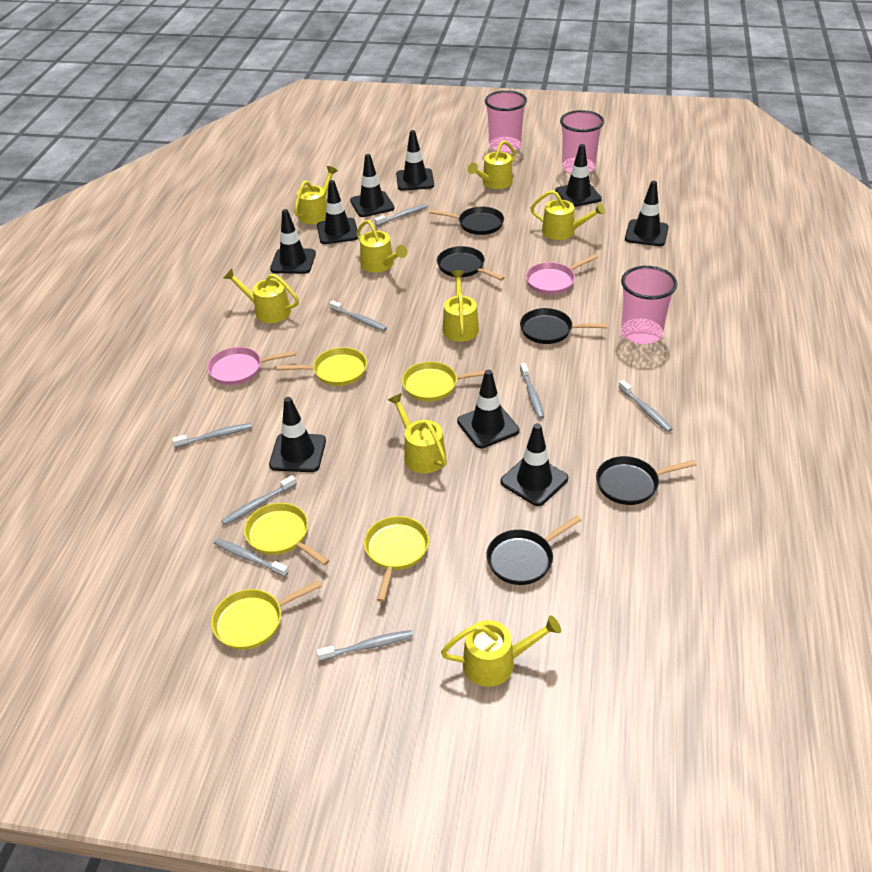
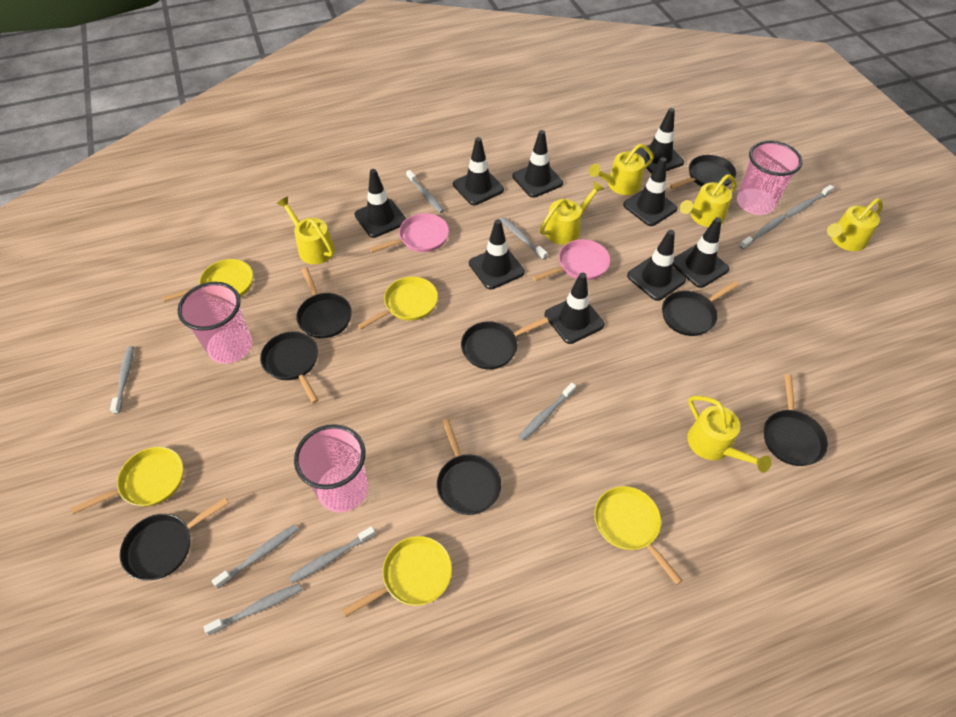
black pan: [430,207,504,235] [437,246,505,281] [486,516,581,585] [520,308,608,344] [596,456,697,505] = 5 -> [120,497,229,580] [260,331,318,403] [296,267,352,338] [437,419,501,515] [461,317,549,369] [662,281,739,336] [669,155,736,189] [764,374,828,466] = 8
grey toothbrush: [172,423,252,448] [214,538,289,577] [221,475,296,525] [317,630,413,661] [330,300,387,331] [375,204,429,226] [520,363,544,419] [618,380,672,432] = 8 -> [110,346,134,414] [204,583,302,635] [212,524,299,588] [289,526,376,583] [406,170,444,213] [500,217,547,260] [518,383,576,441] [740,215,786,249] [784,185,834,218] = 9
yellow watering can: [224,269,299,323] [294,166,338,224] [356,220,407,273] [388,393,447,473] [441,616,561,687] [443,270,479,342] [468,140,516,189] [530,190,605,240] = 8 -> [276,196,335,264] [540,181,604,245] [589,144,654,195] [680,174,736,227] [687,396,772,473] [827,198,883,251] = 6

